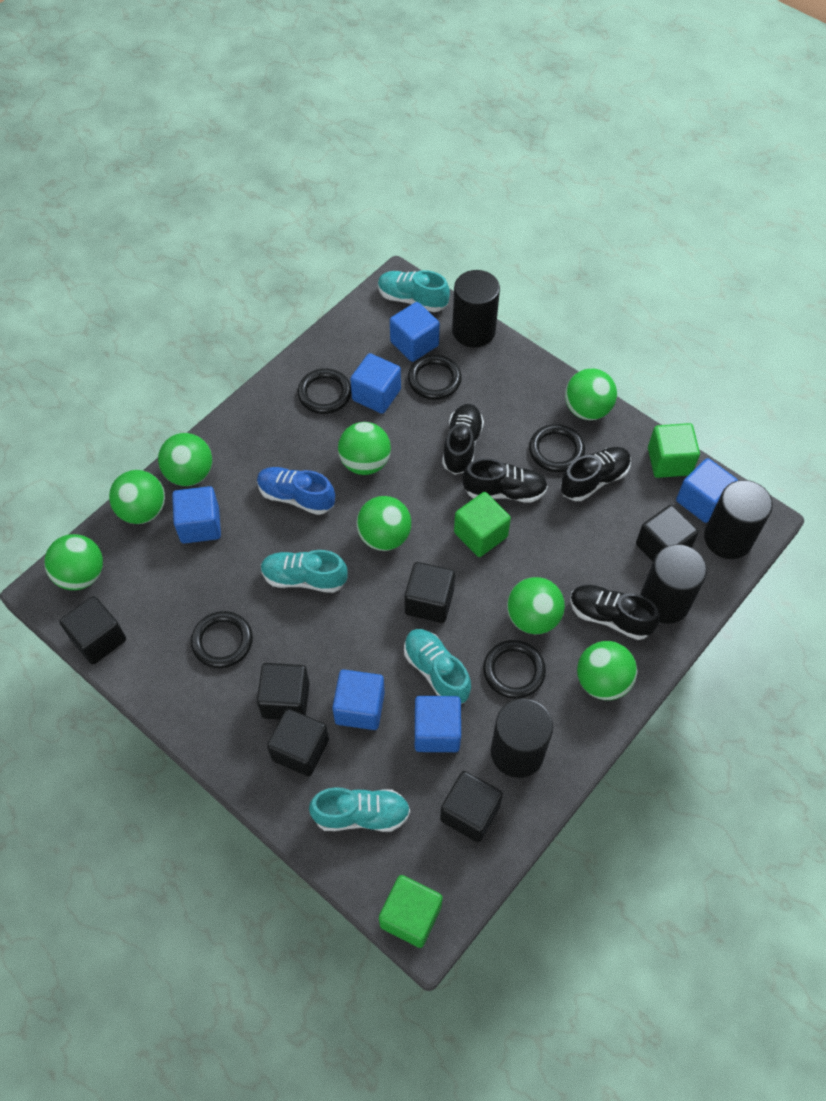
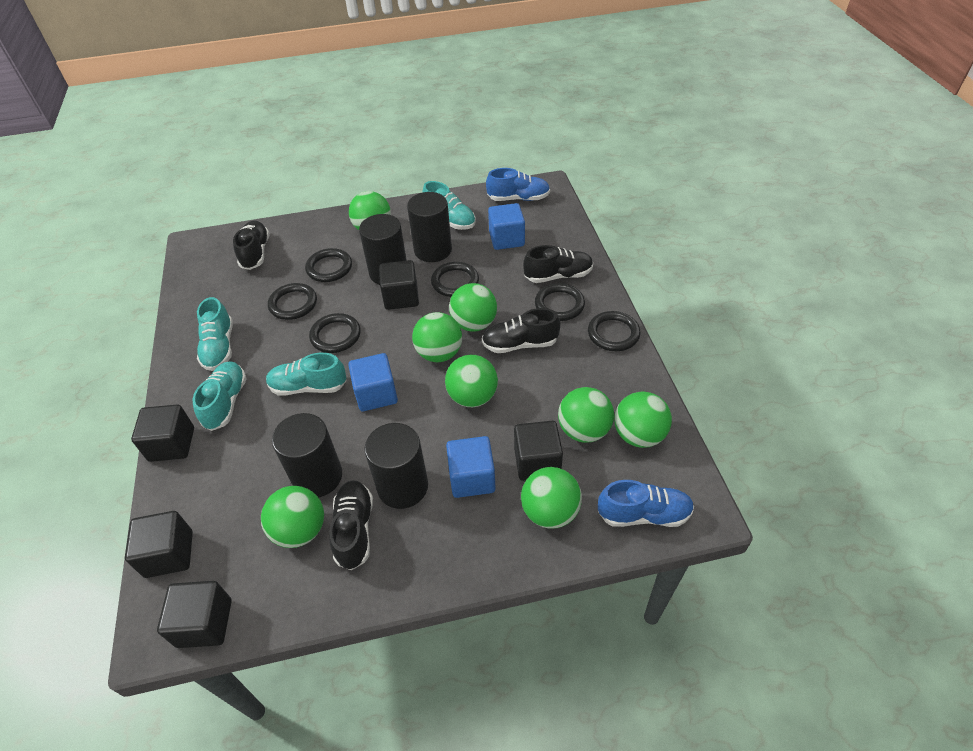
black cube: [59,596,126,664] [257,663,310,720] [267,709,329,776] [405,562,455,623] [440,771,503,842] [636,505,699,561] = 6 -> [125,511,193,578] [131,404,194,462] [157,581,232,648] [379,260,419,310] [514,421,563,481] = 5
black ring: [191,611,253,668] [298,368,351,414] [408,355,462,400] [483,640,546,699] [529,424,585,472] = 5 -> [268,283,317,320] [305,248,352,282] [309,313,361,353] [431,262,479,297] [535,283,585,321] [588,311,640,351] = 6
blue cube: [172,486,221,544] [332,670,385,730] [350,353,401,414] [390,302,440,362] [415,696,461,752] [676,458,738,523] = 6 -> [348,353,398,411] [446,436,496,498] [488,203,525,250] = 3
blue shoe: [257,467,335,515] = 1 -> [486,168,550,201] [598,480,694,527] = 2
green cube: [379,875,443,948] [454,492,511,557] [648,423,700,478] = 3 -> none = 0

